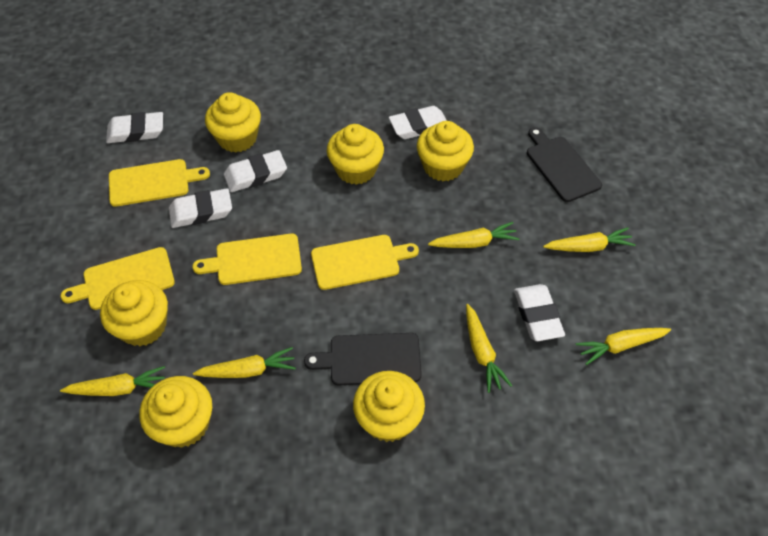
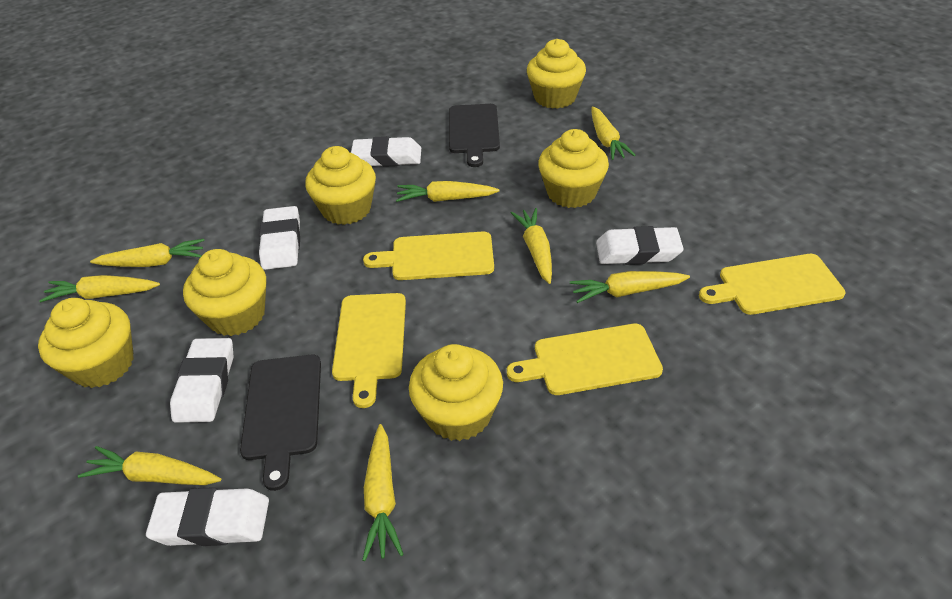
yellow carrot: [60,366,165,396] [193,347,296,378] [428,222,519,248] [466,304,512,393] [543,227,636,252] [576,328,671,365] = 6 -> [39,275,160,302] [78,446,221,485] [90,239,204,267] [362,424,404,561] [396,181,500,202] [511,208,552,284] [570,271,690,303] [591,107,636,160] = 8

